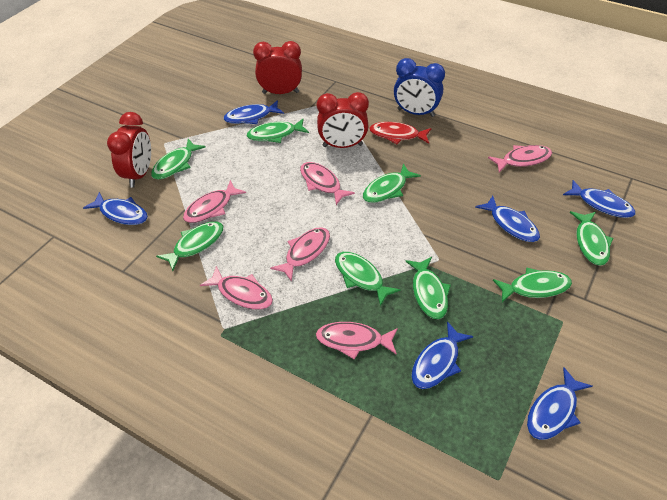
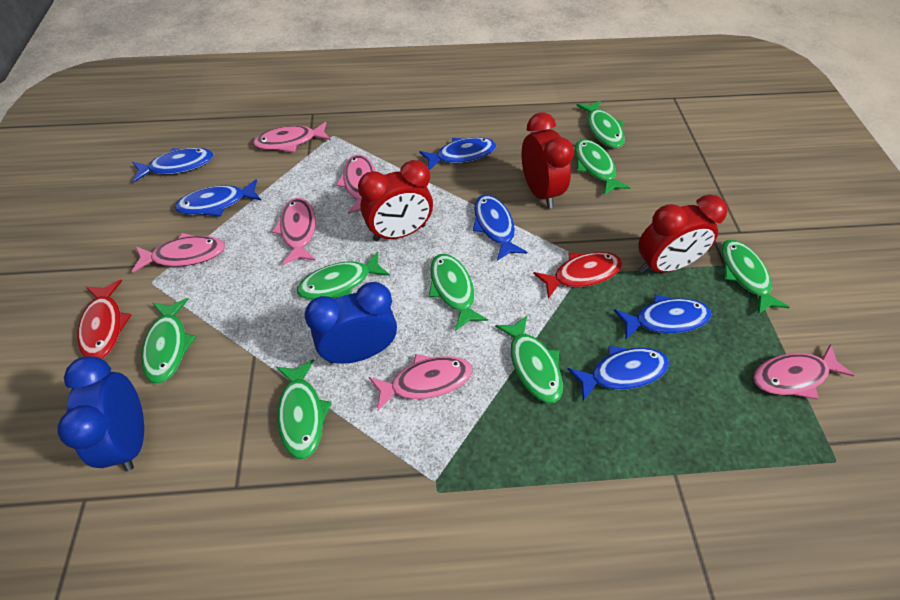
blue clock: [394,58,445,117] = 1 -> [58,356,144,471] [304,282,397,364] = 2
red fish: [369,122,432,144] = 1 -> [77,280,131,359] [533,252,622,299] = 2

